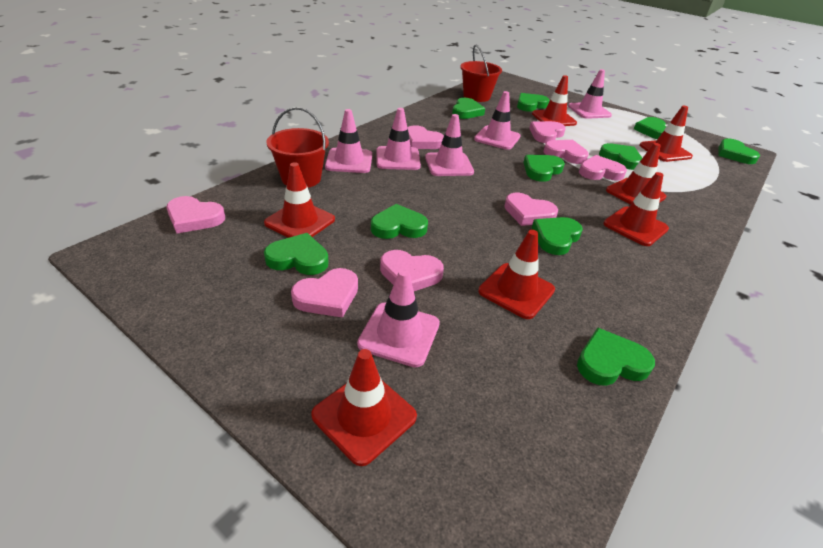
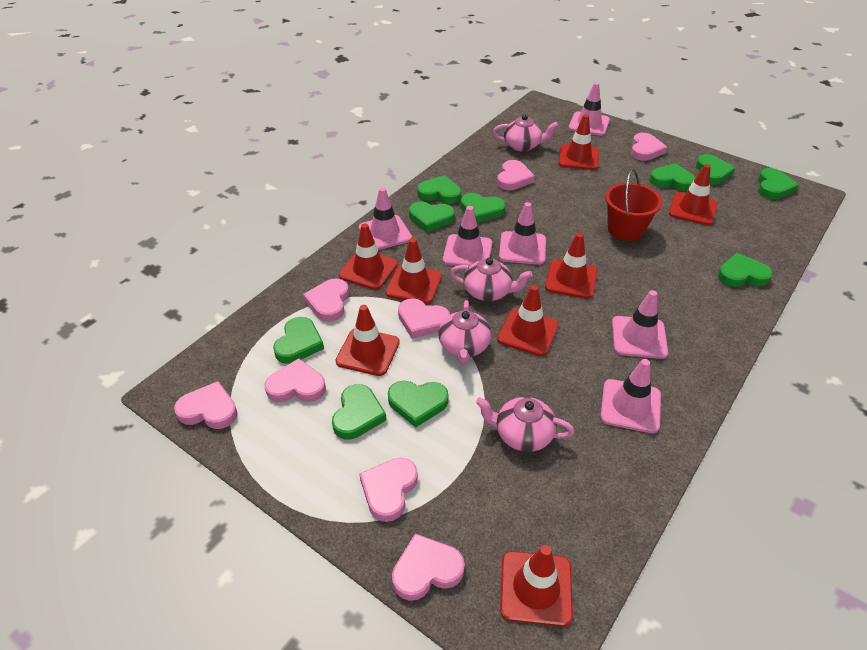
pink teapot: none = 0 -> [438,300,491,365] [450,258,533,301] [476,397,575,452] [493,114,558,152] = 4
red bucket: [266,107,329,188] [460,45,502,102] = 2 -> [605,169,662,241] = 1
red traffic cone: [264,162,335,238] [311,349,417,466] [478,230,555,319] [532,75,577,126] [604,172,669,246] [606,143,666,205] [640,105,693,162] = 7 -> [336,305,400,376] [339,223,398,290] [385,238,442,304] [497,285,559,356] [500,545,573,627] [545,233,597,299] [558,114,599,170] [669,164,717,225] = 8

